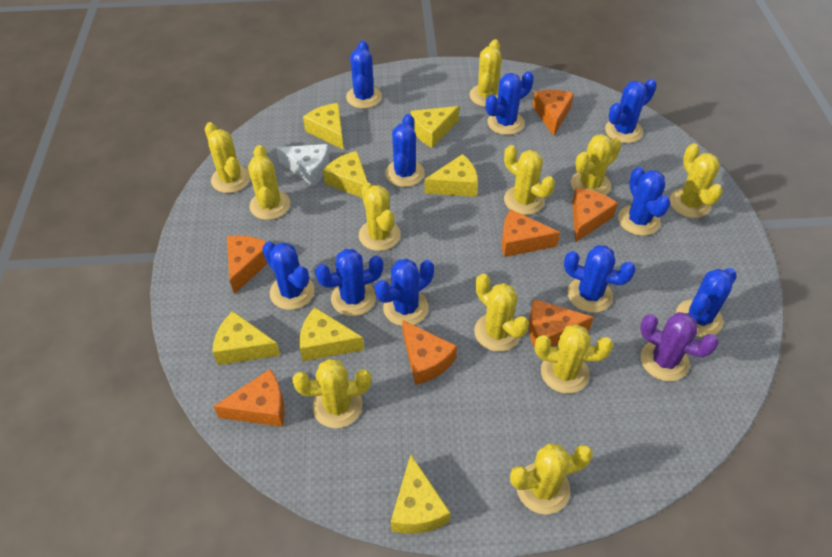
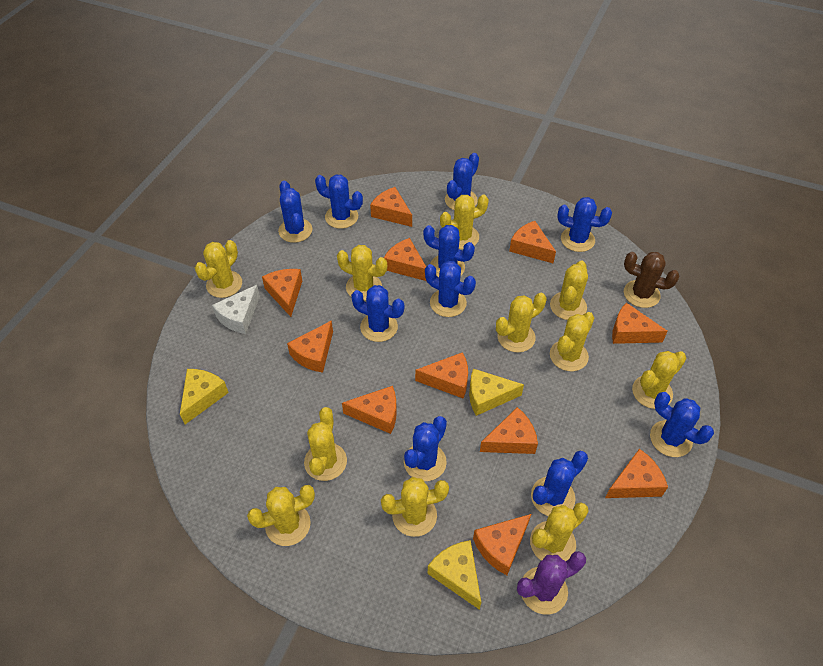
brown cactus: none = 0 -> [624,252,679,308] = 1
orange cheese: [213,369,285,427] [227,236,268,294] [402,320,457,385] [502,209,560,257] [529,299,594,348] [532,90,574,136] [572,188,618,242] = 7 -> [262,269,302,317] [287,320,333,373] [342,386,397,434] [370,187,412,227] [384,238,426,281] [415,352,468,399] [473,514,531,575] [480,407,538,454] [509,221,556,263] [605,449,668,498] [612,303,668,344] = 11
yellow cheese: [212,311,280,365] [299,307,364,361] [303,103,344,150] [323,151,367,198] [391,454,450,534] [411,106,459,148] [424,154,478,197] = 7 -> [180,369,229,424] [428,540,481,610] [469,369,524,416] = 3

